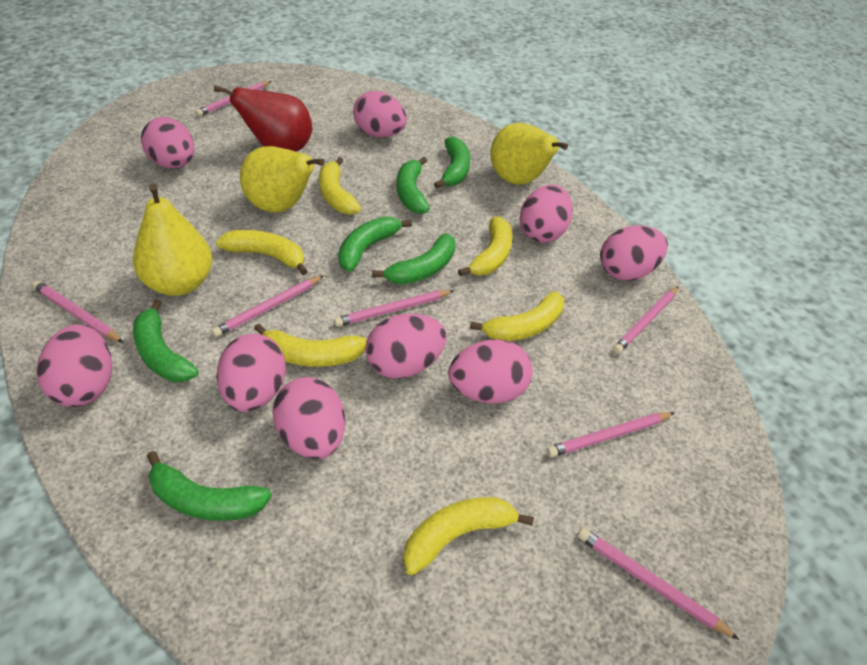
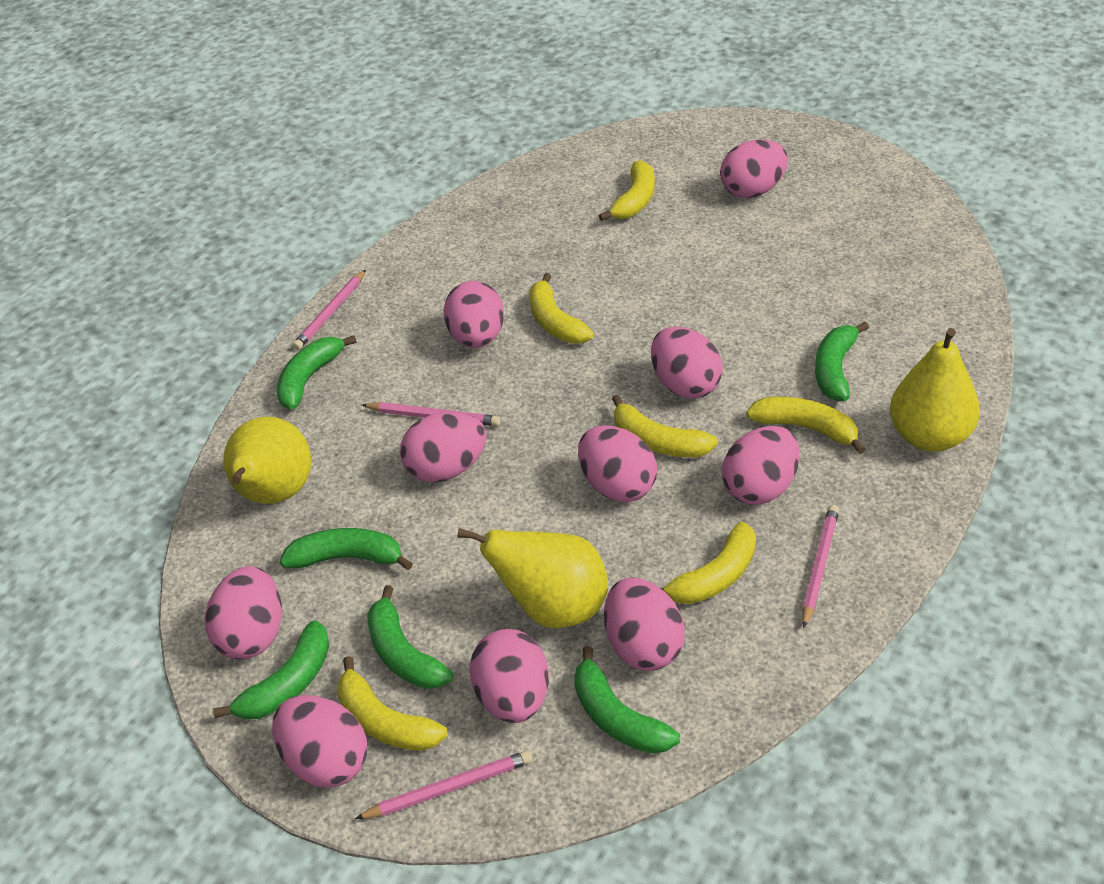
pink egg: [36,324,112,407] [141,117,195,168] [217,334,286,412] [273,377,345,459] [353,91,407,137] [366,314,447,379] [448,339,533,404] [520,185,573,243] [600,225,668,281] = 9 -> [205,566,282,660] [272,695,367,788] [400,412,487,483] [443,281,504,348] [469,629,549,723] [578,425,657,502] [604,577,685,671] [651,327,723,399] [720,140,788,198] [722,426,799,505] = 10
pink pencil: [32,280,124,343] [195,81,271,117] [211,275,324,337] [334,290,454,327] [547,412,674,457] [577,528,740,640] [613,286,679,354] = 7 -> [292,270,366,350] [355,750,533,819] [362,402,501,426] [802,505,839,628] = 4
red pear: [214,85,312,152] = 1 -> none = 0

